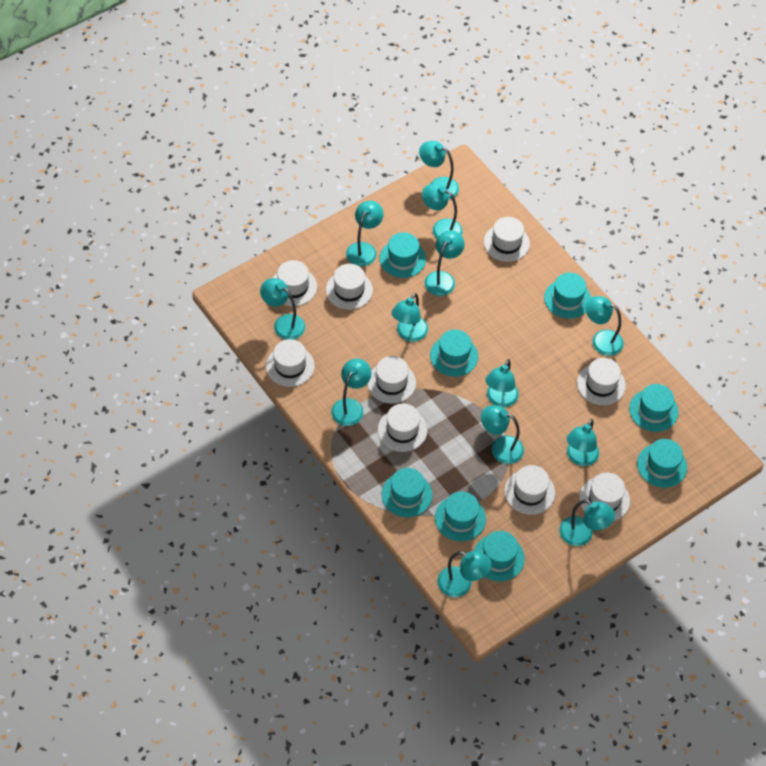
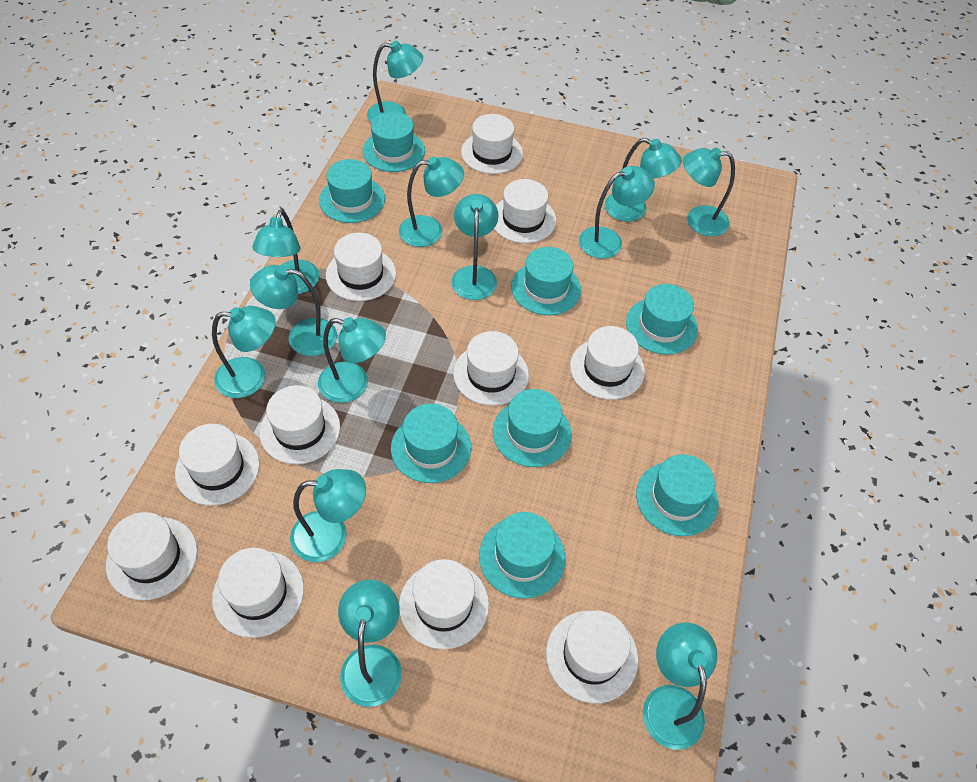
white hat: [266,339,315,387] [273,260,317,306] [326,264,373,310] [367,356,416,404] [378,403,427,452] [484,217,530,262] [504,465,555,515] [577,358,626,405] [579,473,630,521] = 9 -> [106,512,197,600] [175,424,260,505] [212,548,304,638] [259,385,340,464] [326,233,396,301] [399,559,489,649] [453,331,529,406] [461,114,523,174] [494,179,556,243] [546,610,638,703] [570,326,645,400] = 11

